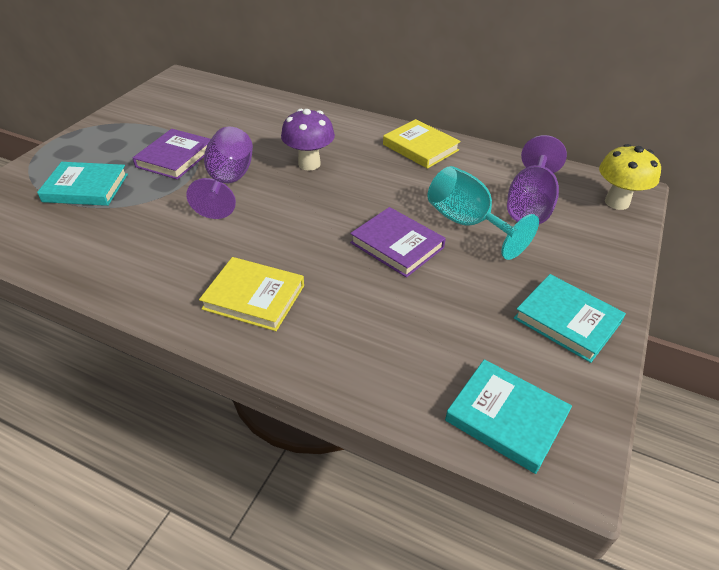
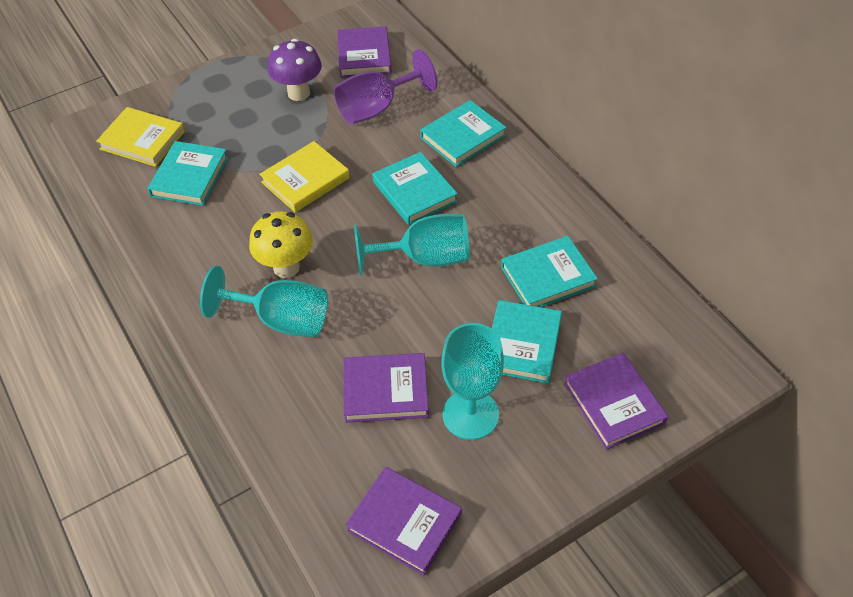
purple book: [133,129,211,180] [350,207,446,278] = 2 -> [337,26,392,78] [343,353,429,423] [346,467,462,575] [564,353,668,450] = 4
purple goblet: [186,127,253,219] [507,135,567,224] = 2 -> [334,49,437,124] = 1
turquoise book: [37,162,128,206] [445,359,572,474] [514,274,626,363] = 3 -> [147,141,228,206] [372,152,458,225] [420,100,506,167] [492,300,562,383] [501,236,598,307] = 5
turquoise goblet: [427,166,539,260] = 1 -> [200,266,328,337] [354,214,470,275] [441,323,504,440] = 3

